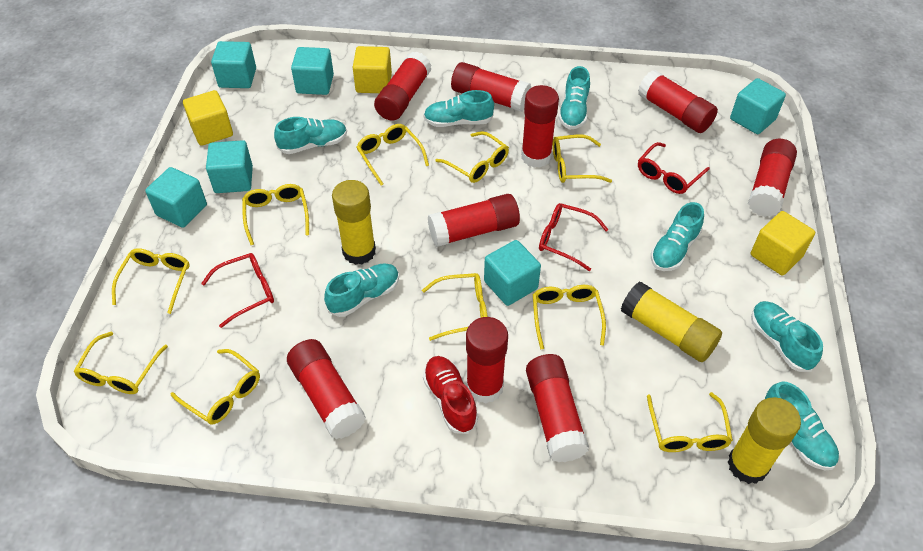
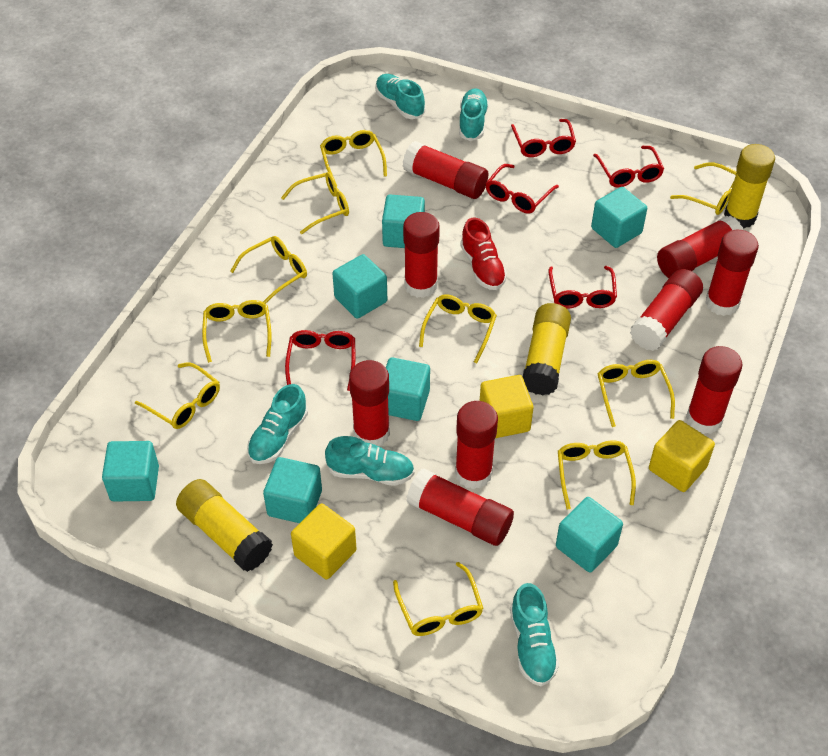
red glasses: [201,253,274,328] [539,203,609,271] [638,142,710,194] = 3 -> [285,330,355,391] [485,164,559,214] [511,119,576,157] [548,266,617,309] [593,146,664,187] = 5
turquoise cube: [145,167,207,228] [206,140,253,193] [211,41,256,88] [291,47,334,95] [484,240,541,306] [730,78,786,134] = 6 -> [102,441,159,501] [263,457,322,523] [332,254,387,319] [382,195,425,248] [386,358,430,421] [556,497,623,572] [591,187,647,248] = 7
turquoise shoe: [274,117,347,154] [324,263,399,317] [423,90,494,127] [558,66,590,129] [651,202,704,271] [751,301,823,372] [765,381,839,470] = 7 -> [247,384,308,464] [325,436,414,486] [375,74,425,119] [459,88,489,141] [510,583,559,686] = 5

